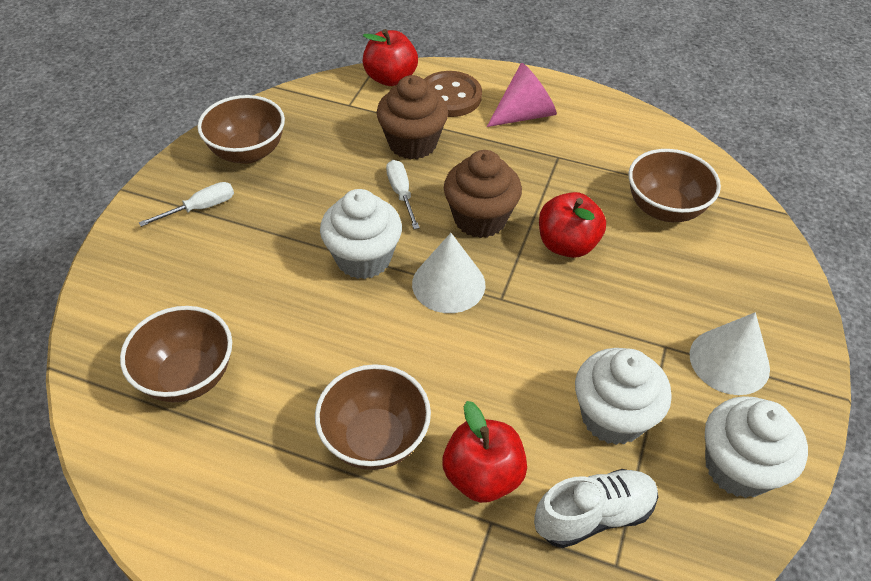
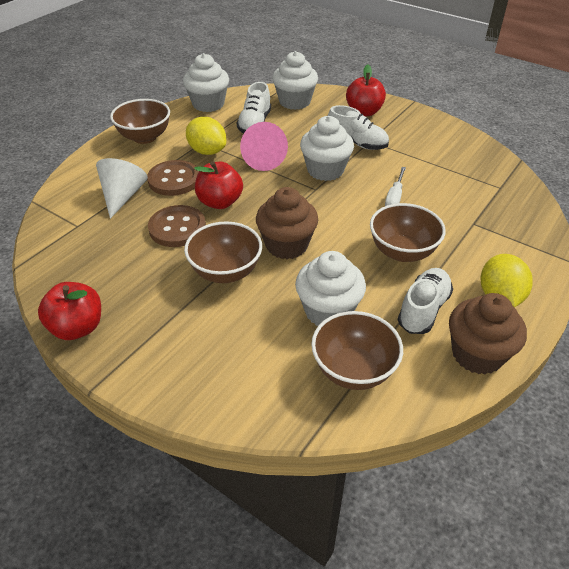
brown button: [424,71,482,117] = 1 -> [147,160,199,196] [148,205,206,247] = 2
white cone: [412,233,485,313] [690,312,770,395] = 2 -> [96,158,148,219] = 1
white cupcake: [320,189,402,279] [575,348,672,445] [705,396,808,498] = 3 -> [183,53,229,112] [272,51,318,110] [295,251,366,326] [300,116,354,181] = 4
white screwdriver: [139,182,234,227] [386,160,420,229] = 2 -> [385,167,406,206] = 1
white shoe: [534,469,658,548] = 1 -> [237,82,271,133] [328,105,389,150] [398,268,453,334] = 3
yellow lemon: none = 0 -> [186,117,226,155] [481,254,533,307] = 2

